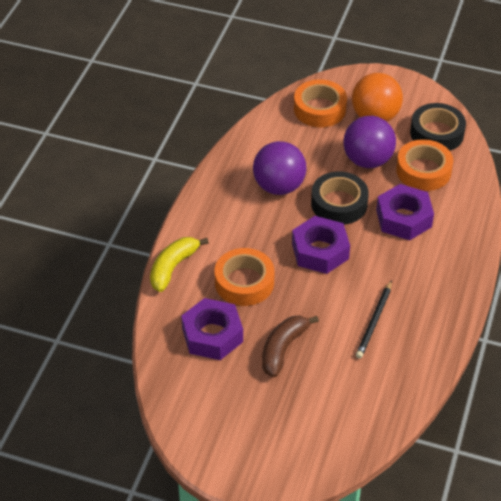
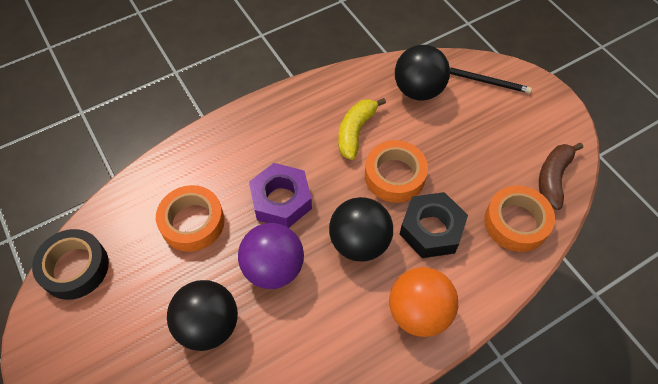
black ball: none = 0 -> [167,280,238,351] [329,197,393,262] [395,45,450,101] = 3
black nut: none = 0 -> [400,192,468,258] = 1
black tape: [311,171,369,225] [410,103,466,151] = 2 -> [32,229,109,300] = 1
purple ball: [253,141,307,195] [343,116,396,168] = 2 -> [238,223,304,289] = 1
purple nut: [181,298,243,360] [292,216,350,274] [376,184,434,240] = 3 -> [249,163,312,228] = 1

